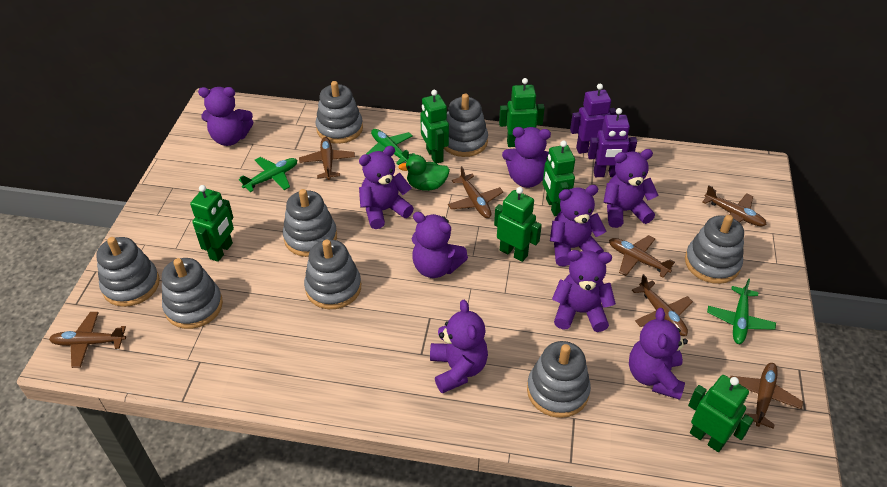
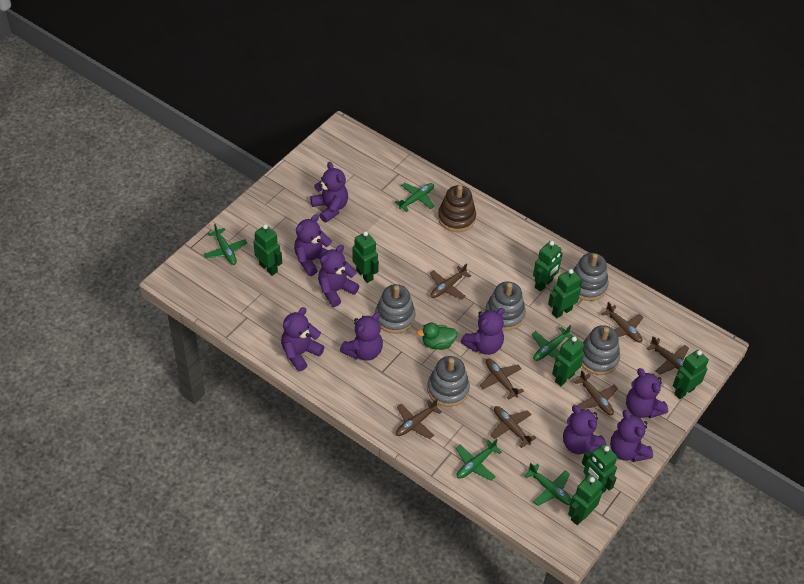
brown stacking toy: none = 0 -> [438,185,476,232] = 1
green plane: [239,157,297,192] [366,129,416,165] [707,278,776,344] = 3 -> [204,224,247,265] [395,183,435,212] [456,439,502,481] [524,463,572,506] [532,325,572,361] = 5
green robot: [190,185,234,262] [420,90,449,163] [494,187,542,262] [499,78,545,147] [543,140,575,216] [688,375,754,452] = 6 -> [254,224,282,276] [352,231,379,283] [533,241,563,292] [548,269,582,318] [552,336,584,386] [568,474,603,525] [582,444,617,494] [673,350,709,399] = 8
grey stacking toy: [96,237,160,307] [162,258,223,329] [283,189,337,257] [304,240,361,309] [316,81,363,144] [444,94,488,157] [527,341,591,418] [685,215,744,284] = 8 -> [375,284,415,334] [427,356,470,407] [485,282,526,331] [573,253,609,301] [581,325,620,375] = 5
purple robot: [570,84,616,154] [588,108,637,177] = 2 -> none = 0

